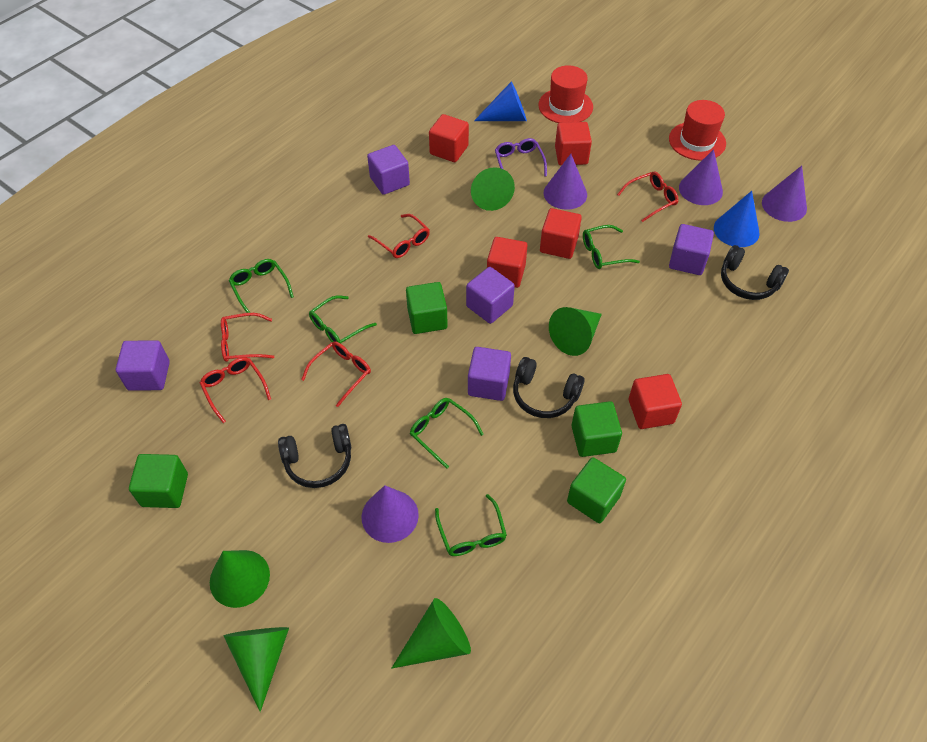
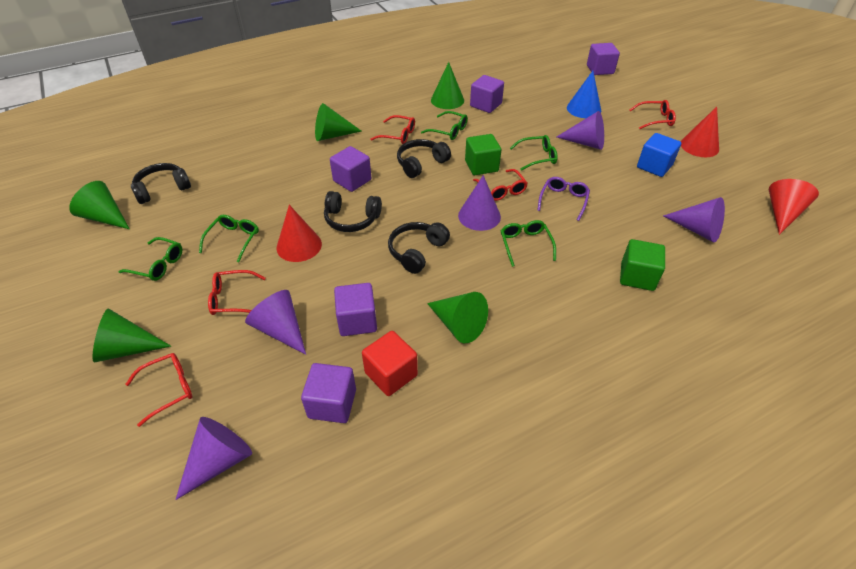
black headphones: [278,424,351,488] [513,357,585,418] [721,245,789,300] = 3 -> [131,163,191,204] [324,191,382,232] [388,222,450,274] [397,139,451,178] = 4
blue cone: [474,81,527,121] [714,191,760,247] = 2 -> [567,71,601,118] = 1
blue cube: none = 0 -> [637,133,681,177] = 1
green cube: [129,454,188,508] [406,282,448,334] [567,457,626,523] [572,401,622,457] = 4 -> [465,134,501,175] [620,239,665,291] = 2
purple cone: [362,485,419,543] [544,154,587,210] [679,149,723,205] [762,166,807,222] = 4 -> [175,417,252,500] [245,290,306,355] [458,175,501,231] [557,111,604,150] [663,197,725,242] = 5
red cone: none = 0 -> [277,205,322,262] [681,107,719,157] [769,179,819,235] = 3
red cube: [429,114,469,162] [487,237,528,288] [540,208,582,259] [555,122,592,165] [629,374,682,429] = 5 -> [362,331,418,396] = 1
red hat: [538,65,593,123] [669,100,726,161] = 2 -> none = 0

